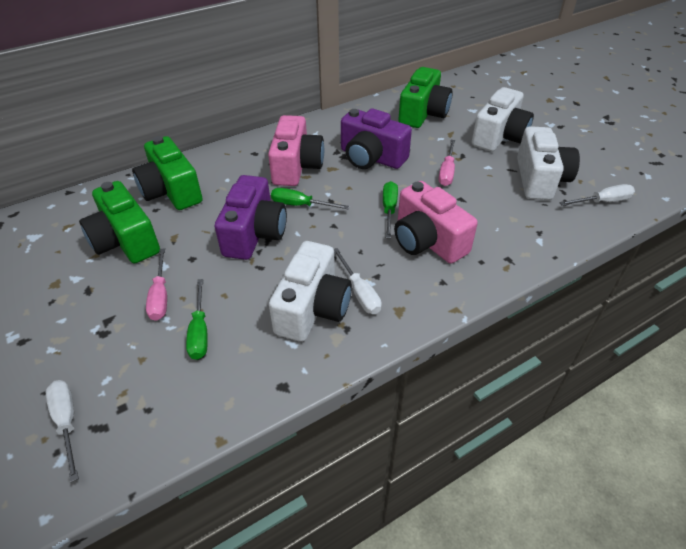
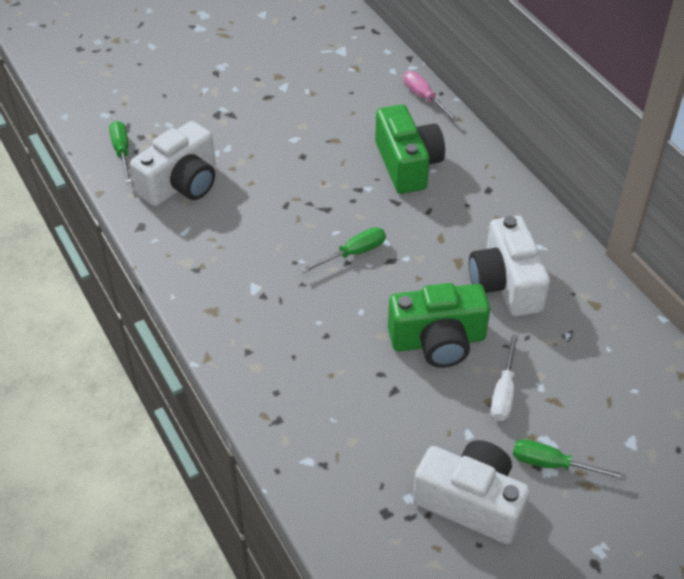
green camera: [79,181,160,263] [132,136,203,210] [398,67,453,128] = 3 -> [375,104,445,194] [388,283,490,368] = 2
pink camera: [268,115,324,186] [394,181,478,264] = 2 -> none = 0
pink screwdriver: [146,248,167,321] [438,140,455,186] = 2 -> [404,71,459,122] = 1
purple camera: [215,175,287,260] [341,108,412,169] = 2 -> none = 0
white screwdriver: [46,380,79,482] [334,248,382,314] [559,184,635,206] = 3 -> [491,334,518,421] = 1

